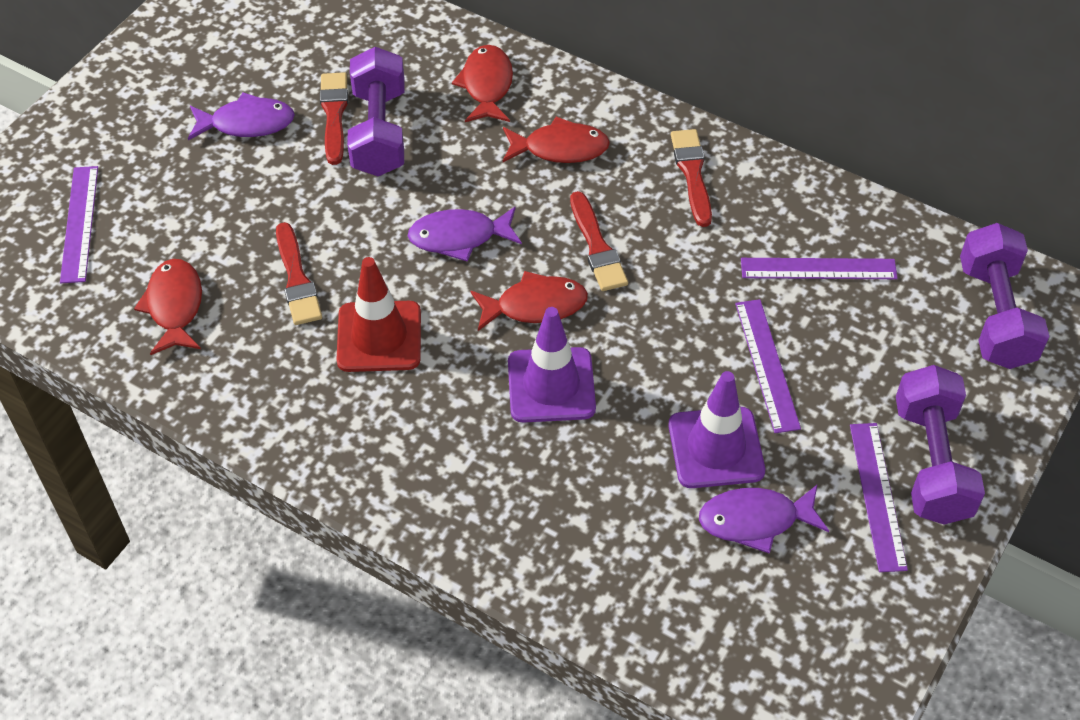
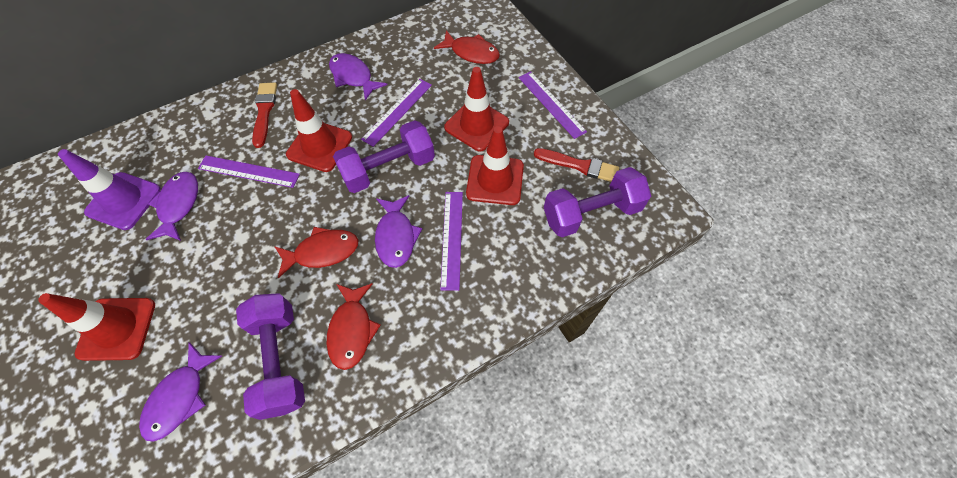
purple fish: [188,92,295,140] [408,206,522,262] [699,485,829,554] = 3 -> [139,342,222,442] [146,172,198,241] [329,53,388,100] [375,195,422,268] = 4
purple traffic cone: [508,307,596,423] [668,371,765,488] = 2 -> [58,149,161,230] = 1
red brush: [276,222,322,325] [320,72,348,165] [570,191,628,291] [671,129,712,227] = 4 -> [252,83,277,148] [534,148,619,182] = 2
red fish: [134,259,202,355] [452,45,513,122] [470,271,588,331] [503,117,610,163] = 4 -> [274,227,358,278] [327,283,381,370] [434,30,500,64] = 3
red traffic cone: [336,257,421,372] = 1 -> [38,293,155,361] [286,89,352,172] [444,67,509,152] [466,126,524,205] = 4

